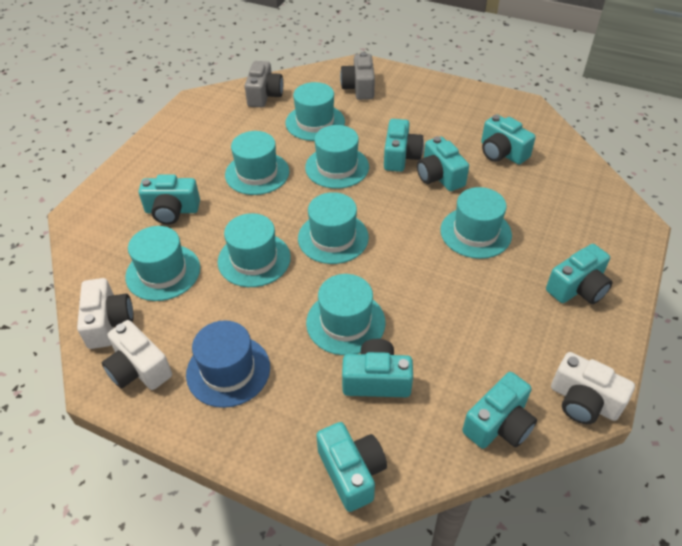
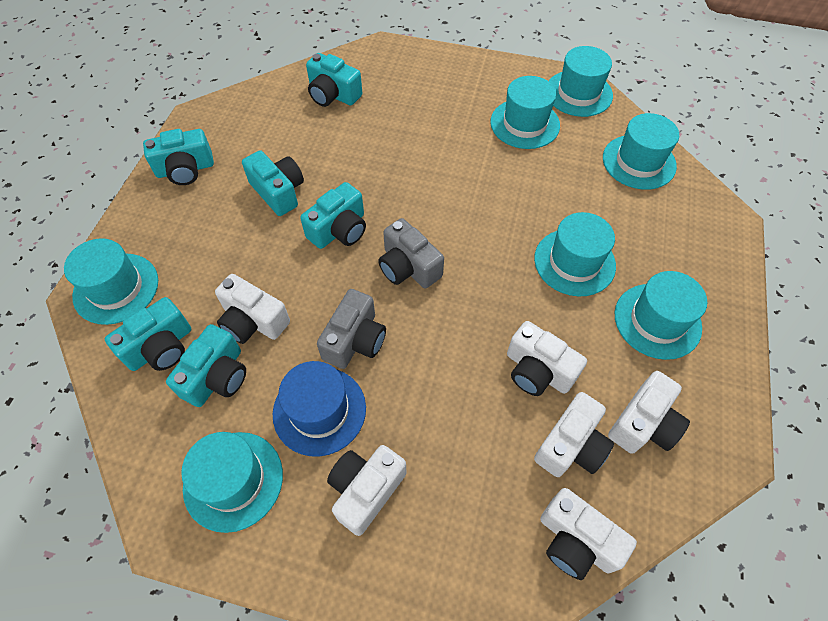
turquoise camera: [139,175,200,225] [316,422,387,512] [342,339,413,397] [384,119,424,172] [417,136,469,191] [462,372,537,449] [481,114,536,165] [546,244,613,304] = 8 -> [105,297,191,371] [143,129,214,185] [166,324,246,407] [242,151,304,216] [300,182,366,249] [306,53,362,107] = 6
turquoise hat: [125,226,200,301] [217,213,291,287] [225,131,290,195] [285,82,345,141] [298,192,369,264] [305,125,369,189] [306,274,386,355] [440,187,512,259] = 8 -> [64,238,158,325] [181,432,283,533] [490,76,560,149] [534,212,616,296] [549,46,613,117] [603,113,679,190] [615,271,707,360] = 7
white camera: [77,278,133,349] [102,320,172,390] [551,352,635,424] = 3 -> [215,274,290,344] [327,445,406,536] [507,321,587,396] [534,392,614,477] [540,488,637,580] [608,371,690,454] = 6

